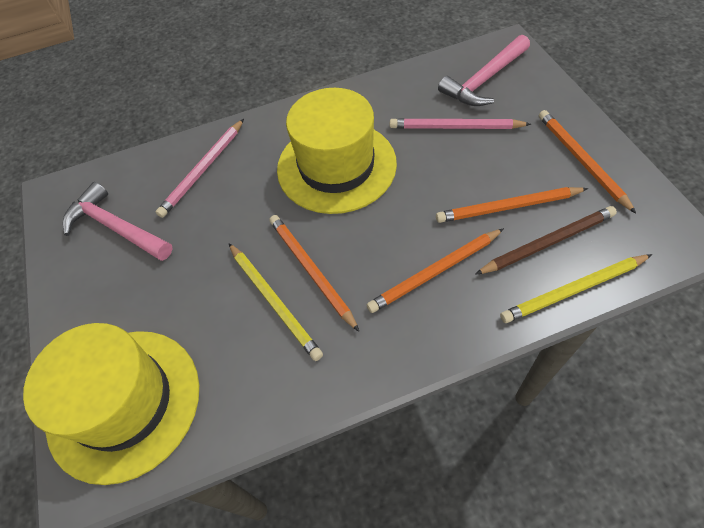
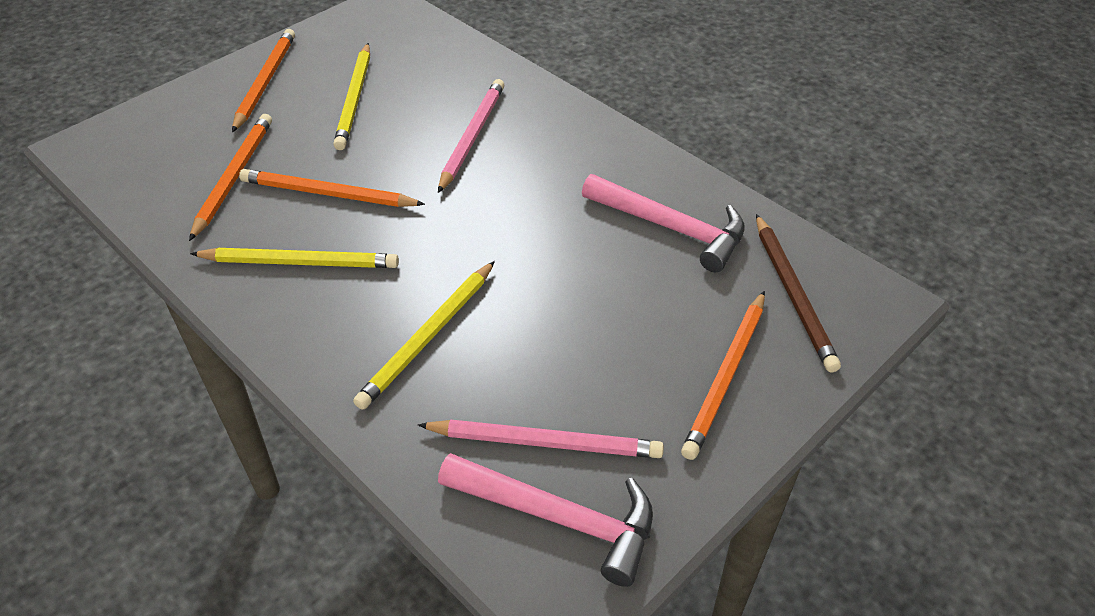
yellow hat: [23,323,199,485] [277,88,397,214] = 2 -> none = 0
yellow pencil: [229,243,323,361] [500,254,652,323] = 2 -> [190,248,399,268] [333,43,370,150] [353,261,495,410] = 3

